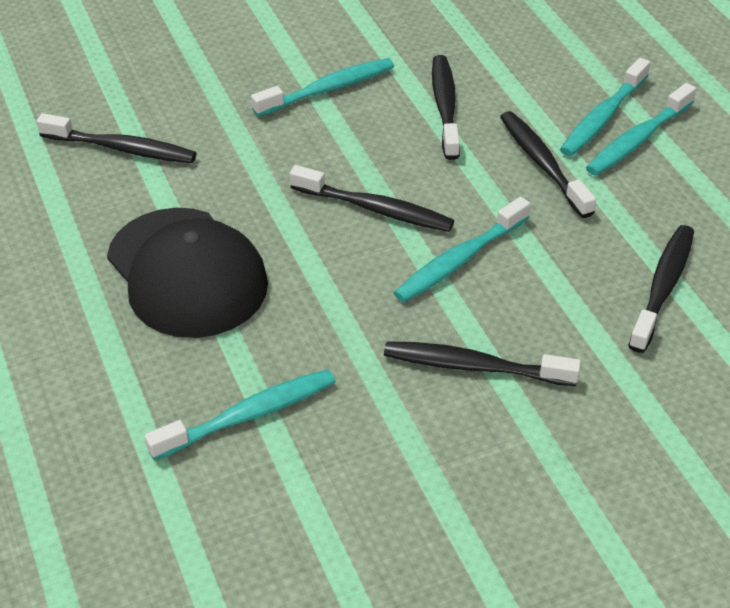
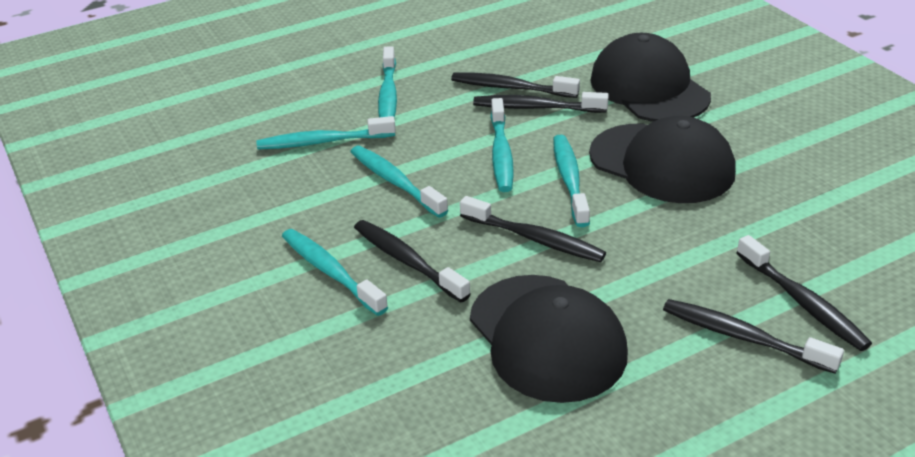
black cap: [107,208,268,338] = 1 -> [470,275,628,403] [589,116,736,203] [590,33,711,122] = 3
turquoise toothbrush: [145,369,336,460] [251,58,394,117] [393,197,530,302] [560,58,650,156] [586,83,696,176] = 5 -> [257,116,396,149] [282,229,388,316] [350,146,448,218] [378,46,397,118] [490,98,514,192] [553,135,590,227] = 6

